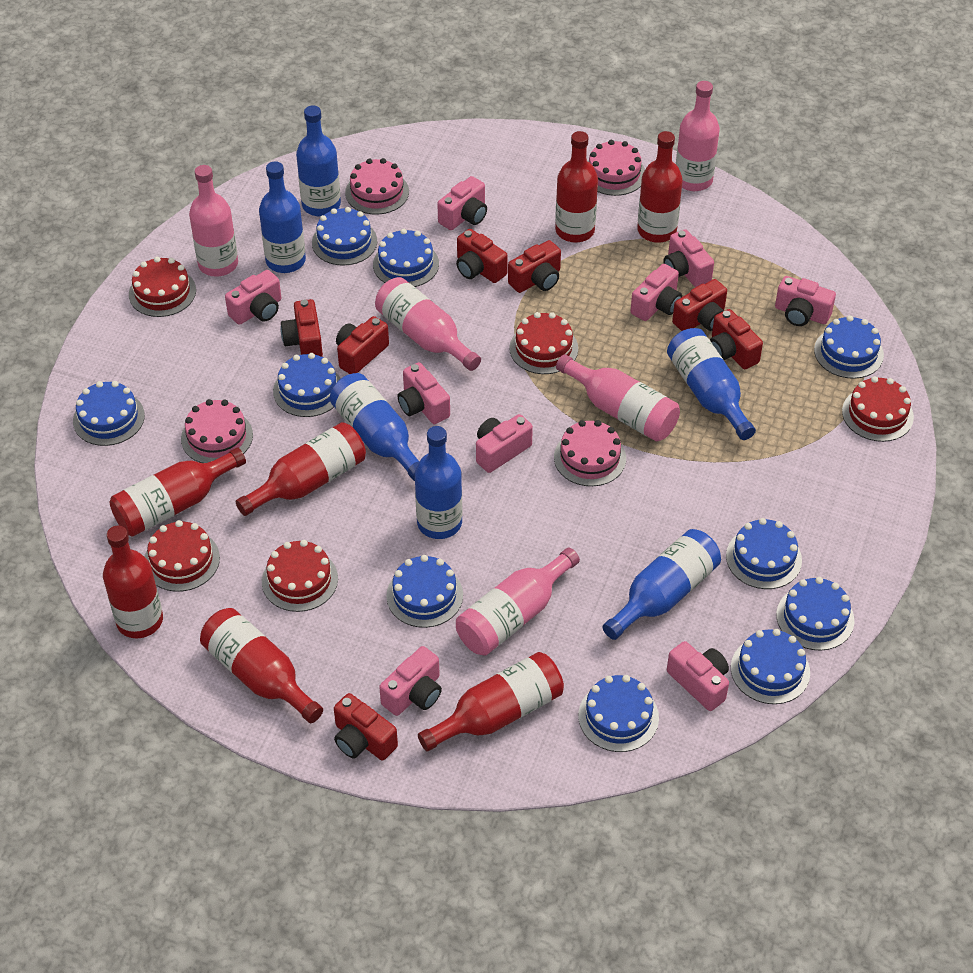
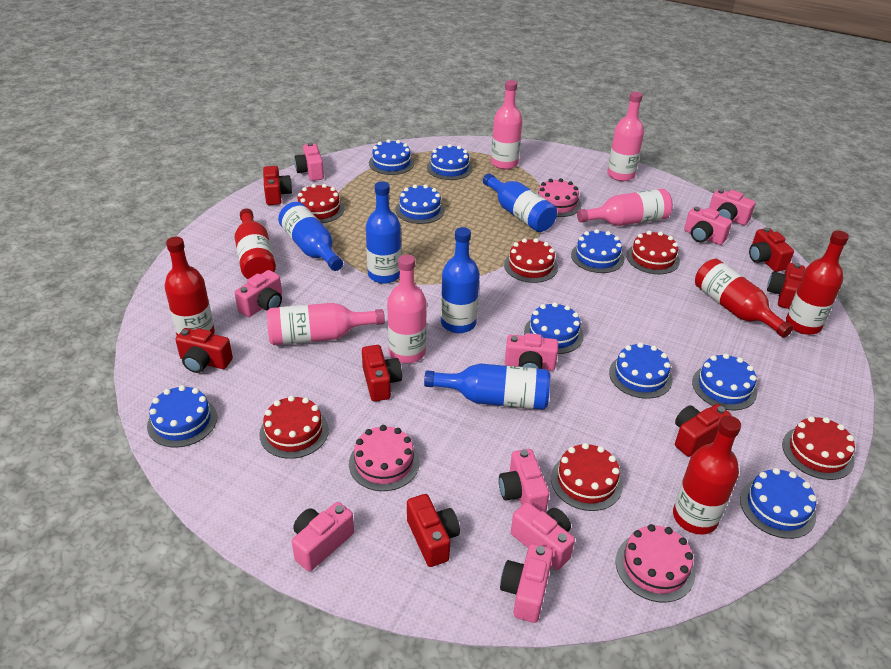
blue bottle: [259,161,306,273] [296,105,341,217] [330,373,420,481] [415,426,462,539] [602,529,721,640] [667,328,756,440] = 6 -> [278,202,343,271] [366,182,401,284] [424,363,550,410] [441,227,480,333] [483,173,557,232] = 5
blue cake: [73,381,145,446] [273,353,341,417] [312,207,377,266] [373,229,439,287] [386,555,463,628] [578,675,659,752] [726,518,802,589] [731,629,810,704] [776,577,854,650] [814,316,884,379] = 10 -> [147,385,217,448] [369,139,414,175] [395,184,445,224] [427,144,473,180] [524,302,584,354] [571,229,624,273] [609,343,673,399] [692,354,757,410] [740,468,817,539] = 9
pink cake: [181,399,253,463] [345,158,409,214] [554,420,626,486] [588,140,645,196] = 4 -> [349,425,420,491] [538,178,581,217] [616,524,695,603] = 3
red bottle: [103,526,163,638] [110,448,246,537] [200,608,323,723] [236,422,366,516] [418,652,564,751] [555,131,598,243] [637,131,683,243] = 7 -> [164,237,215,336] [235,208,276,279] [673,416,741,534] [695,259,793,338] [786,230,849,335] = 5
red cake: [129,257,196,317] [145,520,220,592] [262,540,338,612] [509,312,578,374] [842,376,914,442] = 5 -> [259,396,329,459] [297,184,344,223] [504,238,558,283] [551,443,623,511] [626,231,680,274] [782,416,855,480] = 6

